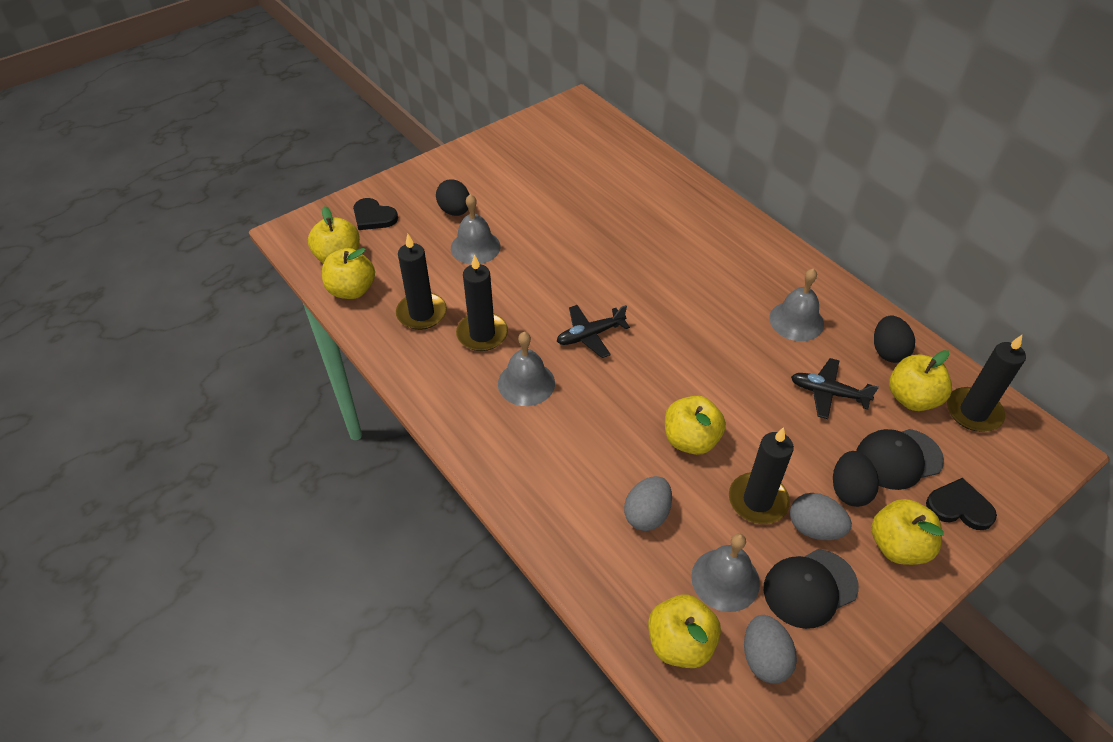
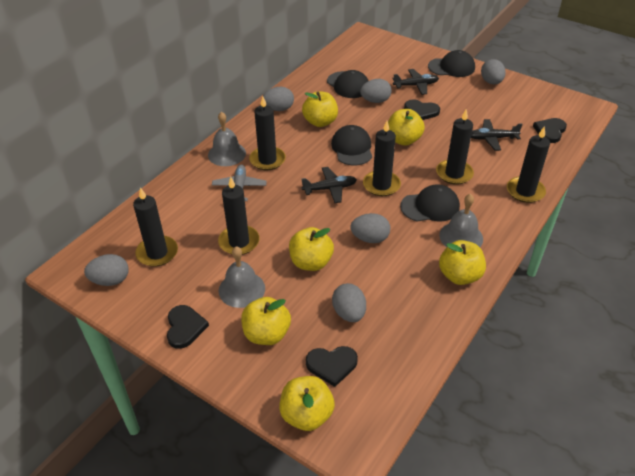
black candle: [396,234,447,330] [456,254,508,351] [729,427,794,524] [947,335,1026,432] = 4 -> [133,187,178,267] [218,177,260,255] [249,96,286,170] [363,121,401,196] [436,109,474,185] [507,126,550,203] = 6
black cap: [764,549,858,629] [856,429,944,490] = 2 -> [327,70,369,98] [331,125,372,165] [400,184,460,222] [428,50,475,77] = 4
black egg: [436,179,470,216] [833,451,879,507] [874,316,915,363] = 3 -> none = 0
black heart: [353,198,398,230] [926,478,997,530] = 2 -> [167,305,209,349] [306,346,358,387] [404,99,440,120] [533,118,567,143] = 4
black plane: [557,305,630,358] [791,358,879,419] = 2 -> [302,167,357,203] [392,69,439,95] [471,119,523,151] = 3
grey bell: [451,194,501,264] [498,332,555,406] [691,533,760,612] [769,269,824,341] = 4 -> [208,112,246,166] [219,246,265,308] [439,194,483,247] = 3
grey egg: [624,476,672,531] [744,615,797,684] [790,493,852,540] = 3 -> [84,254,129,286] [263,87,294,111] [332,283,366,322] [350,213,390,243] [360,79,392,103] [481,59,506,84] = 6
grey plane: none = 0 -> [212,165,267,201] = 1

